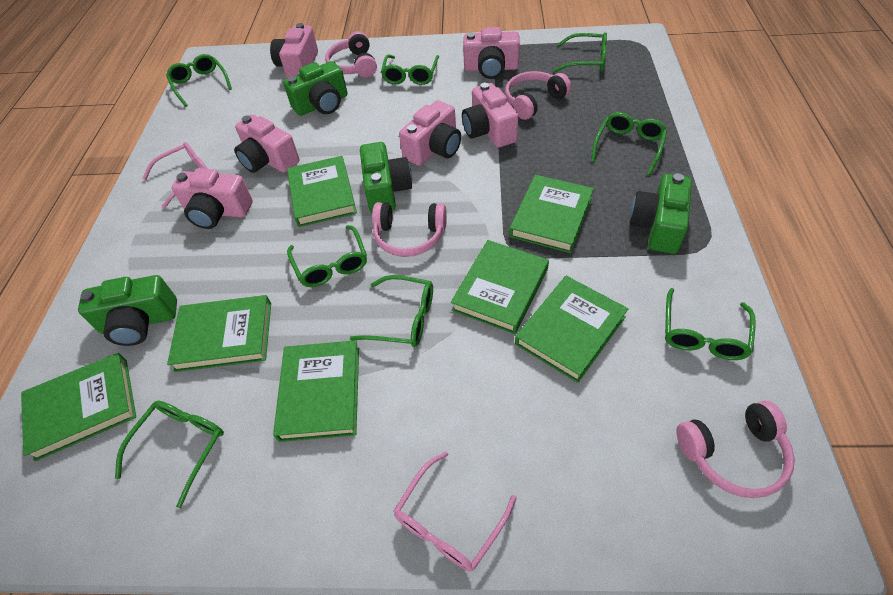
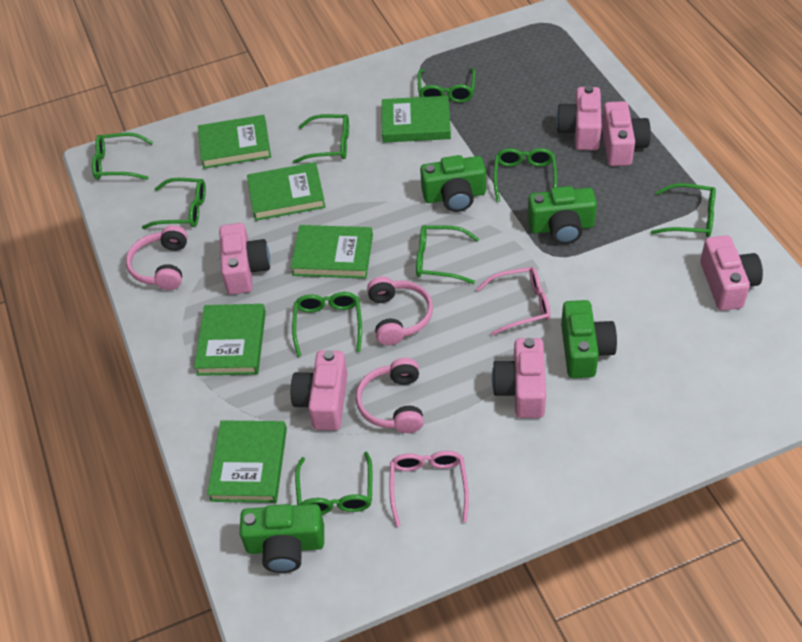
green book: [21,353,136,461] [167,295,271,372] [273,340,359,442] [287,156,357,227] [451,240,549,334] [509,175,594,253] [515,276,628,383] = 7 -> [194,304,266,376] [198,115,271,169] [207,420,287,503] [247,162,325,221] [290,225,373,279] [382,96,451,143] = 6
green glasses: [115,401,224,508] [166,54,232,107] [287,225,367,287] [350,275,433,347] [381,55,439,85] [553,32,607,73] [591,112,667,175] [665,288,756,360] = 8 -> [92,133,153,180] [142,178,206,229] [292,292,362,357] [293,114,349,164] [295,452,372,515] [416,225,479,284] [418,68,476,103] [493,148,557,202] [651,183,716,237] = 9
pink headphones: [325,31,377,78] [372,202,447,257] [505,71,571,120] [676,401,795,498] = 4 -> [126,225,188,290] [356,358,424,433] [367,277,433,345] = 3

